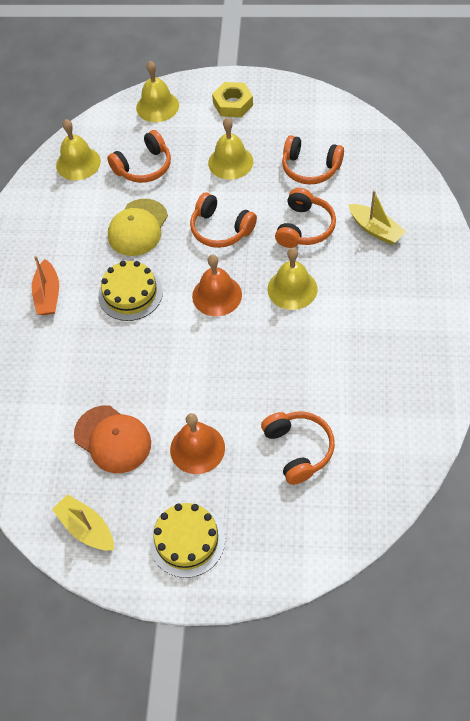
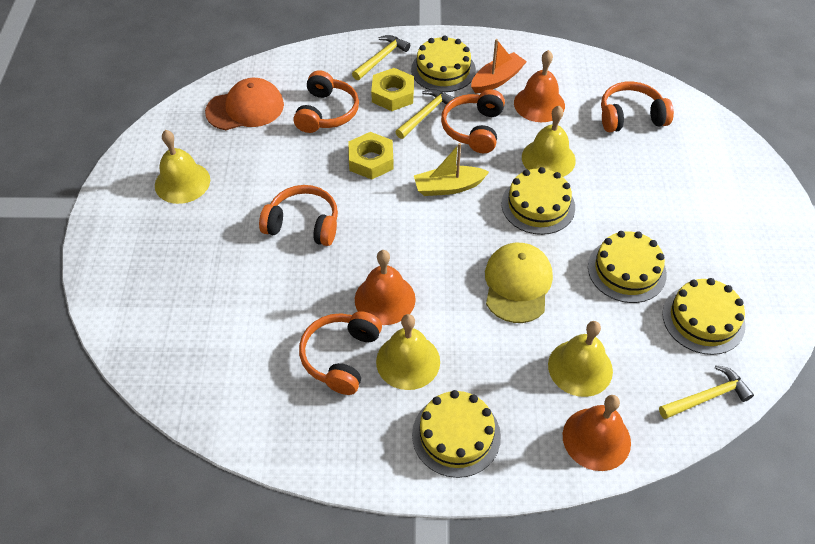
orange bell: [170,413,225,474] [192,255,242,316] = 2 -> [355,250,416,325] [514,50,565,122] [563,395,631,471] = 3
yellow boat: [52,494,114,550] [348,190,406,245] = 2 -> [414,143,489,196] = 1
yellow cake: [98,261,163,321] [149,503,225,578] = 2 -> [411,35,476,92] [412,390,501,478] [502,167,575,235] [588,231,667,303] [662,278,746,355] = 5
yellow hammer: none = 0 -> [352,35,410,80] [396,89,455,139] [659,365,754,419] = 3
yellow nut: [212,82,253,117] = 1 -> [349,132,394,180] [371,68,414,111] = 2

